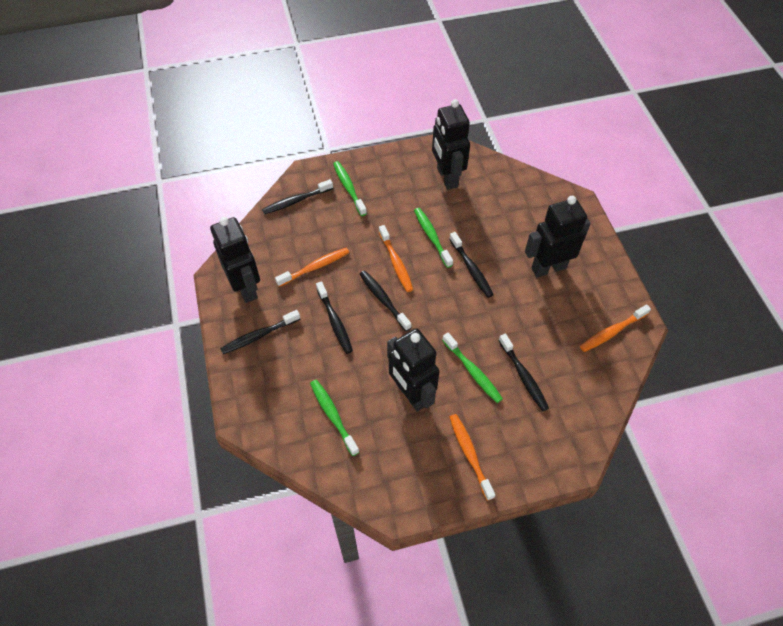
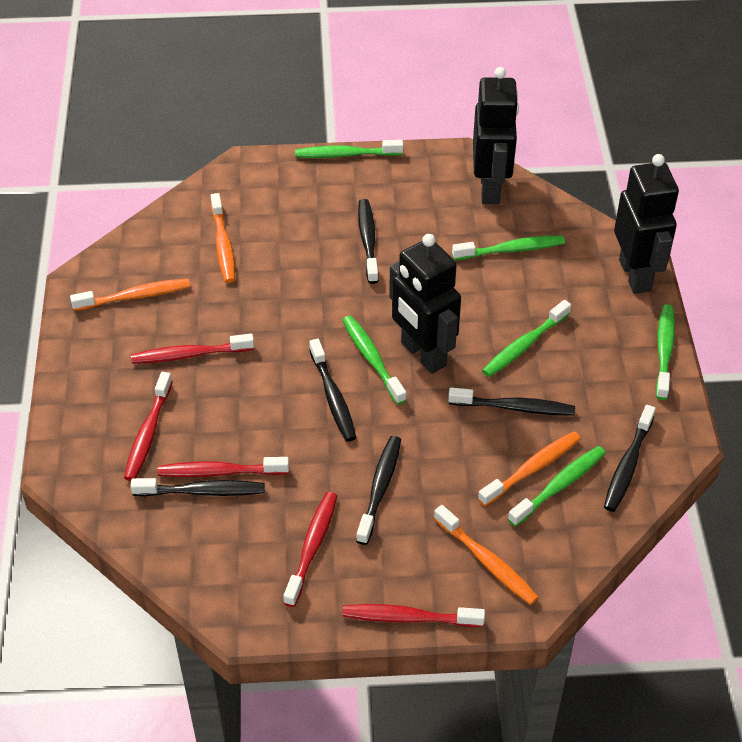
black robot: [210,217,260,303] [387,328,440,412] [432,99,470,190] [525,196,591,277] = 4 -> [389,234,461,374] [473,67,519,204] [614,154,679,294] = 3
green toothbrush: [310,380,359,456] [333,161,367,216] [414,208,453,268] [442,333,503,403] = 4 -> [295,140,403,158] [343,316,407,405] [452,236,565,260] [482,300,571,377] [508,446,606,527] [656,304,675,400] = 6
red toothbrush: none = 0 -> [124,372,173,481] [131,334,254,364] [157,457,289,477] [283,492,337,607] [342,604,485,627] = 5

